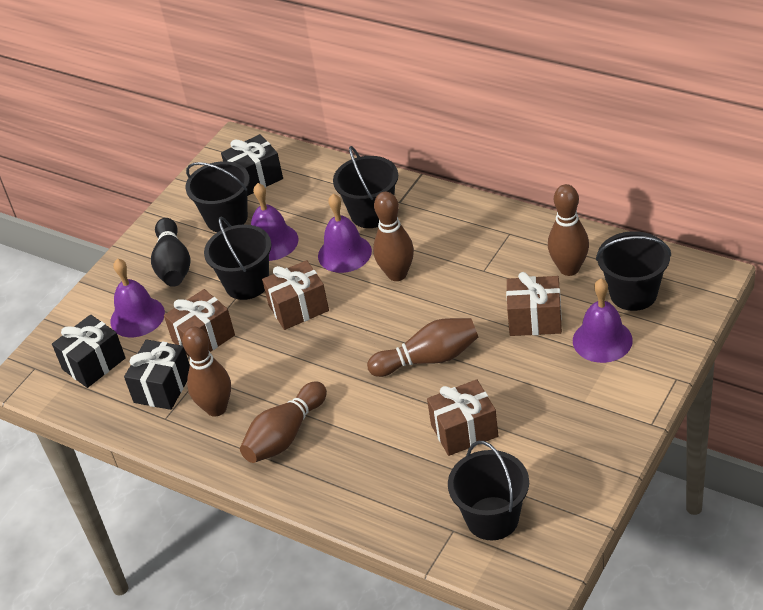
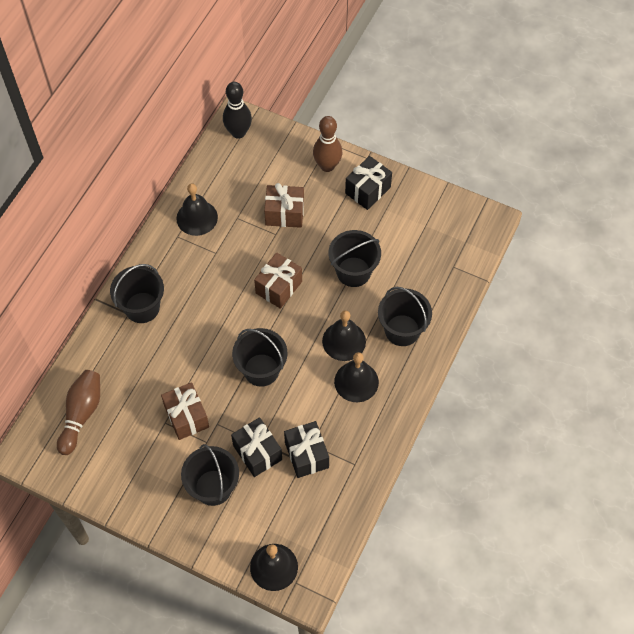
black bell: none = 0 -> [176,184,218,236] [250,544,298,591] [322,310,366,361] [334,352,379,402] = 4
brown bowling pin: [182,327,231,417] [240,382,327,463] [367,318,478,377] [373,192,414,281] [548,184,589,276] = 5 -> [57,370,100,455] [313,116,342,172] = 2
brown gift: [164,289,235,357] [262,260,329,330] [427,379,498,456] [506,272,562,336] = 4 -> [161,382,209,440] [254,252,302,309] [264,183,304,228] = 3
purple bell: [110,259,165,337] [251,183,299,261] [318,194,372,273] [573,279,633,363] = 4 -> none = 0

